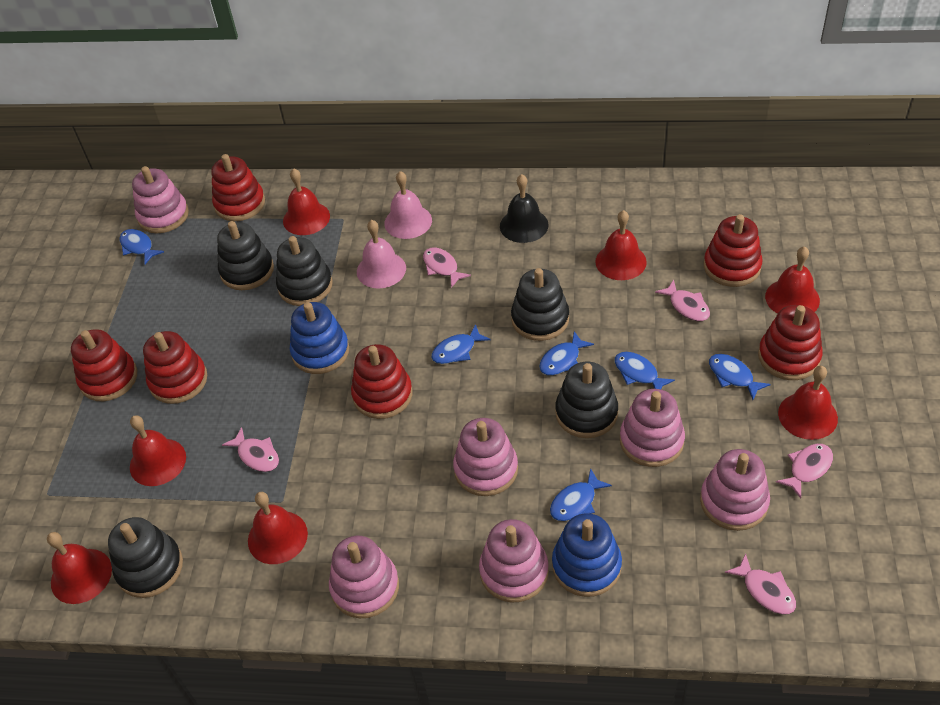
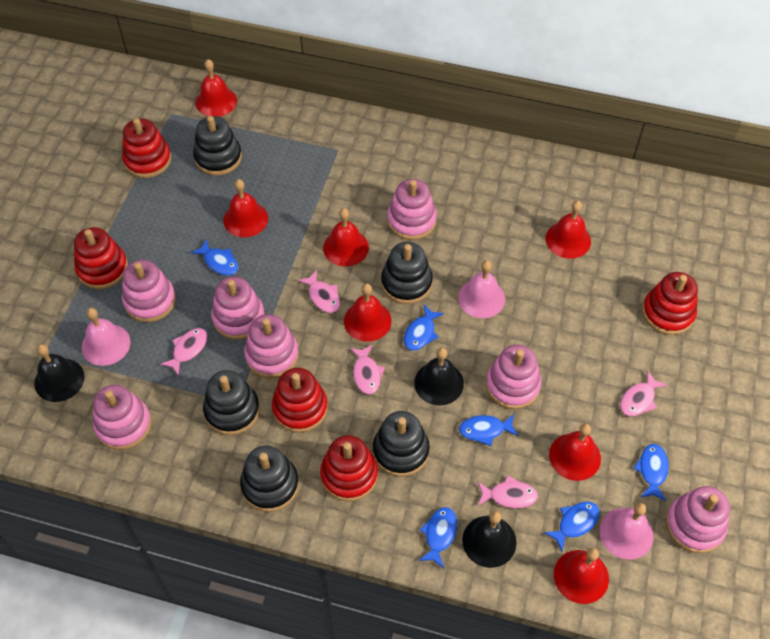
black bell: [500,174,549,243] = 1 -> [34,344,84,402] [414,347,464,405] [462,511,517,568] = 3
blue stacking toy: [290,302,349,374] [552,513,622,597] = 2 -> none = 0
pink bell: [357,220,406,288] [384,171,432,239] = 2 -> [82,308,130,366] [458,260,505,318] [599,503,654,560] = 3
pink stacking toy: [132,166,189,233] [329,536,399,618] [453,418,518,496] [479,519,549,603] [620,389,685,467] [700,449,770,531] = 6 -> [93,385,151,450] [122,260,176,322] [211,277,265,340] [244,314,299,378] [387,179,437,240] [486,345,541,409] [666,486,730,553] = 7
red stacking toy: [71,329,137,401] [143,331,207,404] [211,154,265,221] [351,344,413,419] [704,214,762,287] [758,305,823,380] = 6 -> [74,227,128,289] [122,118,172,178] [272,368,328,433] [320,435,378,501] [642,272,698,335] = 5

